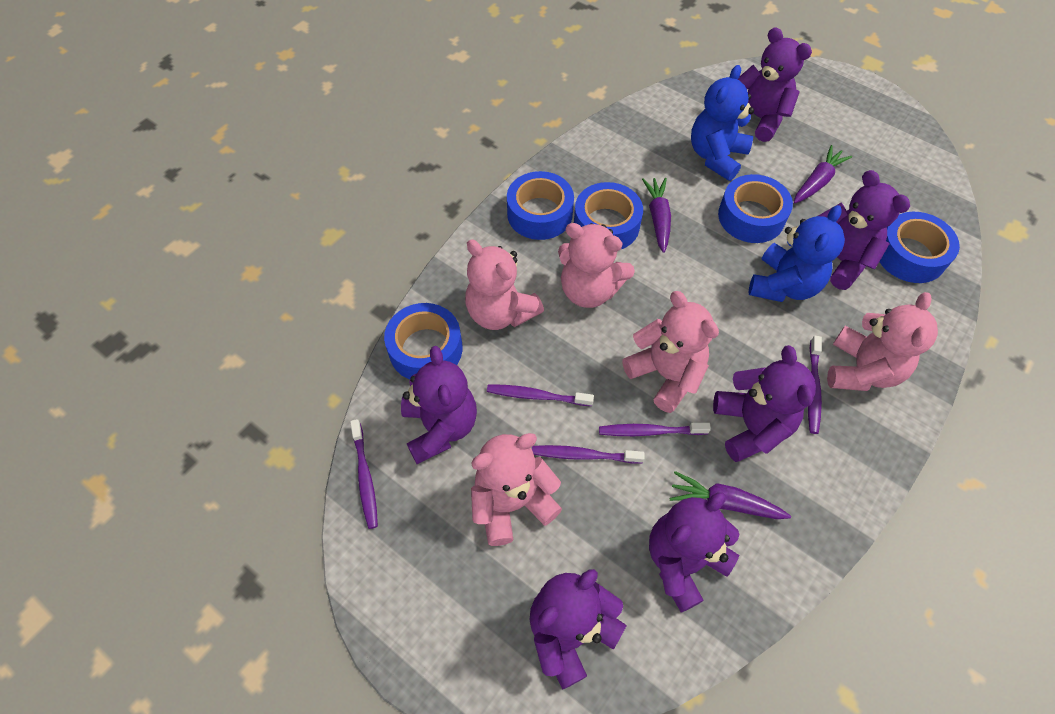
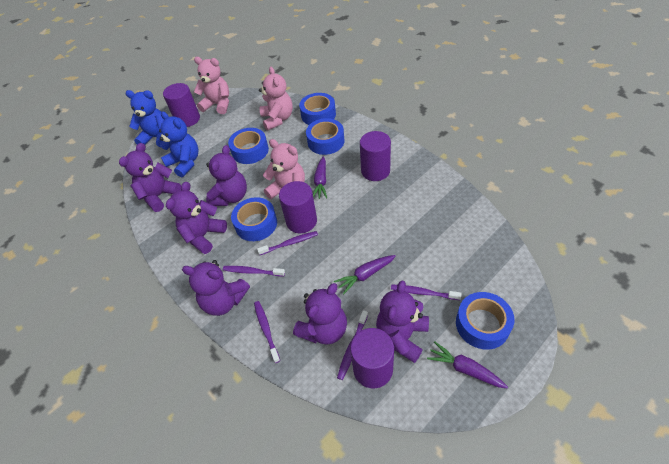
pink teddy bear: [465,239,544,330] [471,433,562,546] [558,223,635,308] [622,291,719,413] [827,292,938,391] = 5 -> [194,57,229,114] [259,67,293,131] [263,139,305,199] = 3
purple cylinder: none = 0 -> [163,83,200,127] [279,181,317,233] [350,328,394,388] [360,131,391,181] = 4

